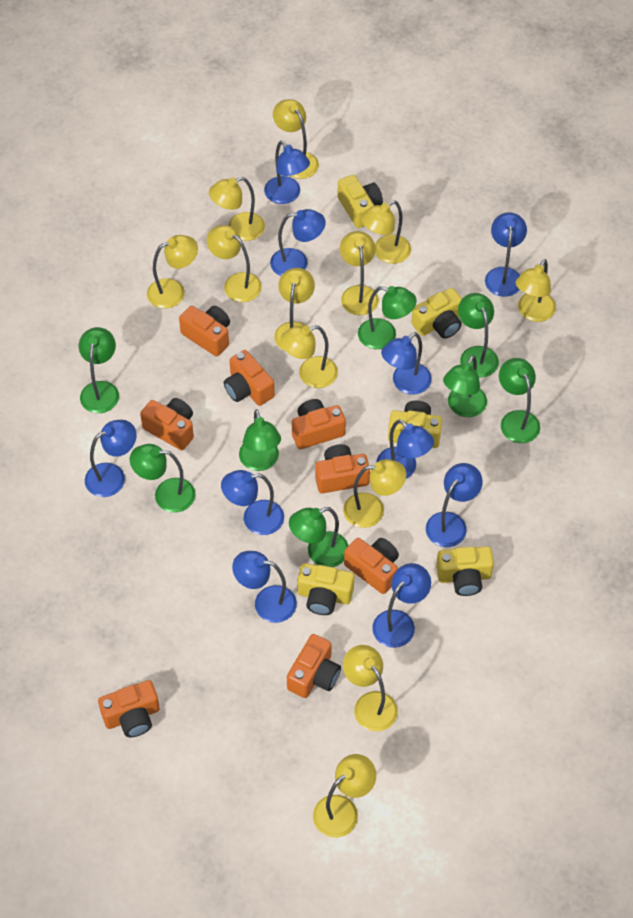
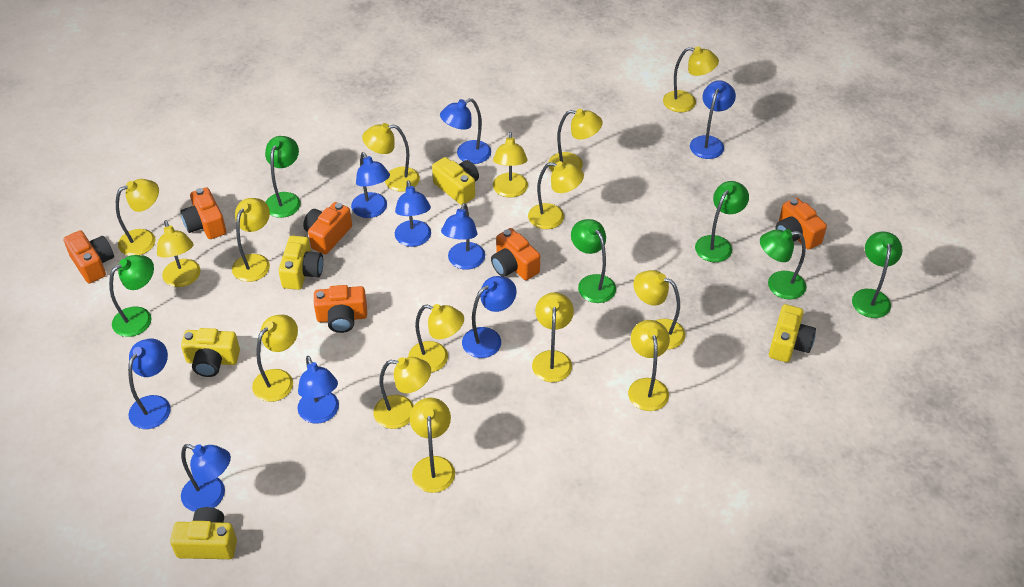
blue lamp: [85,420,136,497] [221,470,284,535] [232,551,297,623] [264,140,310,204] [270,209,326,276] [372,563,431,648] [376,419,434,479] [381,332,432,395] [426,463,483,547] [485,212,527,297] = 10 -> [128,339,171,429] [181,444,231,512] [298,356,339,424] [351,152,390,218] [395,180,431,247] [440,98,491,164] [441,203,485,270] [462,276,517,358] [690,80,736,159] = 9
green lamp: [79,327,119,413] [130,444,196,513] [239,409,281,471] [289,507,349,567] [358,286,417,349] [443,355,487,417] [458,293,499,378] [499,358,540,443] = 8 -> [109,255,154,337] [265,136,301,218] [571,219,616,303] [695,181,749,262] [760,229,806,299] [852,232,903,318] = 6
orange camera: [98,680,160,737] [140,398,194,450] [179,306,230,356] [224,350,275,406] [287,634,341,698] [292,399,346,449] [315,444,370,493] [344,538,399,594] = 8 -> [63,230,114,283] [180,187,226,239] [303,202,352,254] [314,285,367,333] [491,228,540,280] [776,198,827,250] = 6
yellow lamp: [147,235,198,309] [207,225,262,302] [209,177,265,241] [273,99,319,179] [274,268,315,351] [280,325,338,388] [313,754,376,838] [340,231,379,315] [343,459,406,528] [343,645,398,731] [361,200,411,264] [516,259,556,322] = 12 -> [116,179,159,256] [157,220,201,287] [232,198,270,282] [252,315,298,402] [362,123,420,192] [374,357,431,429] [408,304,464,373] [409,397,455,493] [493,132,528,198] [528,161,584,229] [532,292,574,382] [548,109,603,172] [628,320,670,411] [633,270,685,349] [663,46,719,112] = 15

